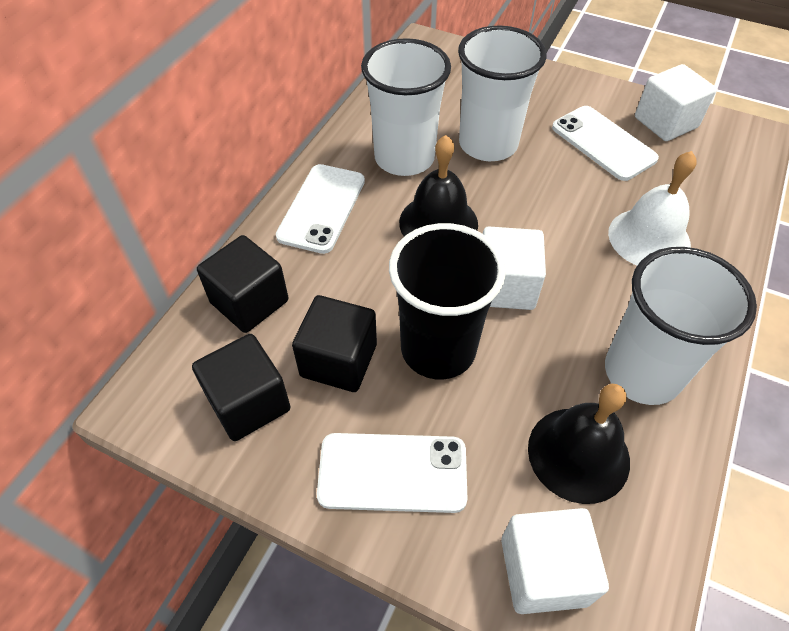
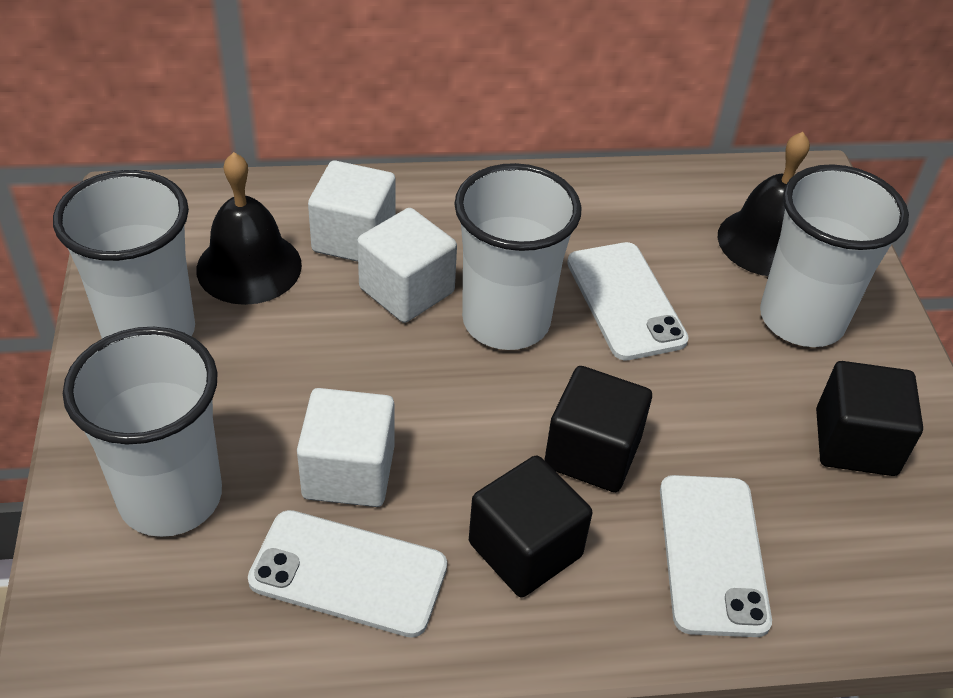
black cup: [389,223,506,379] = 1 -> none = 0
white bell: [608,151,697,265] = 1 -> none = 0
white cup: [361,38,451,176] [458,25,547,161] [605,247,757,405] = 3 -> [53,170,195,339] [63,327,222,537] [454,163,582,350] [760,164,909,347] = 4

